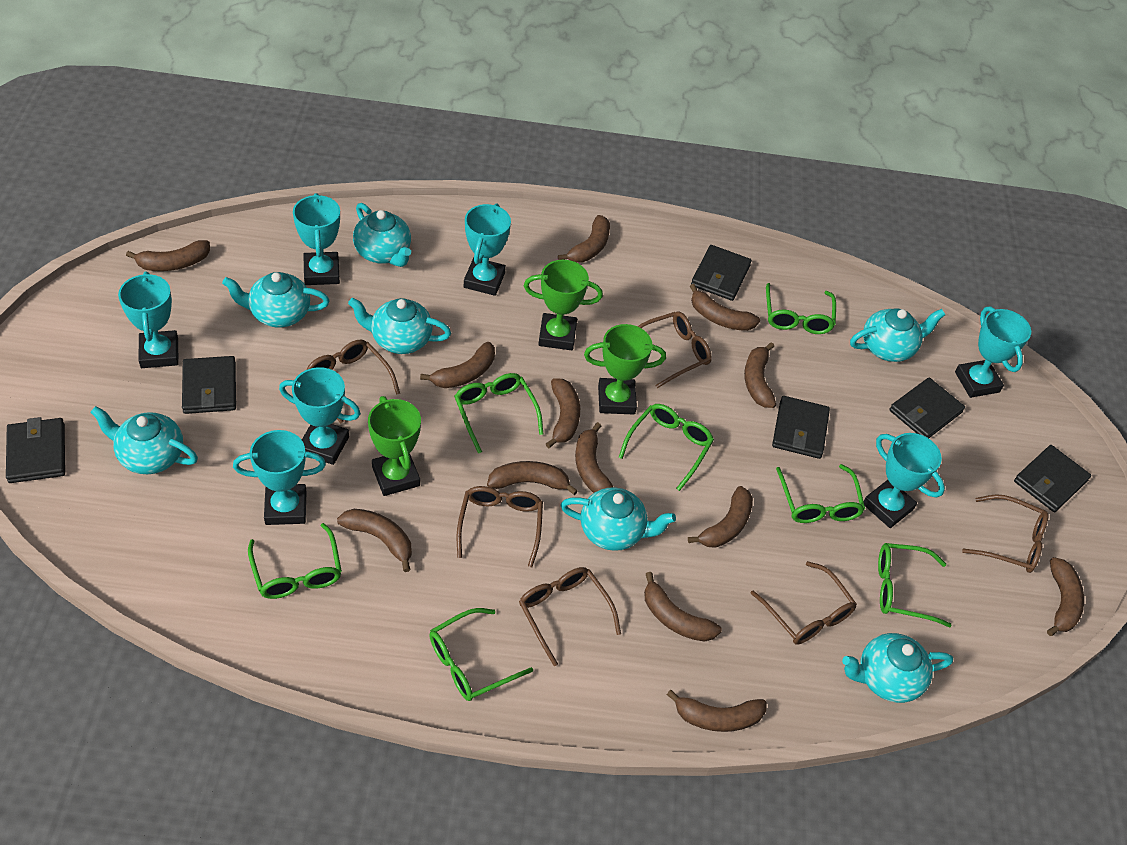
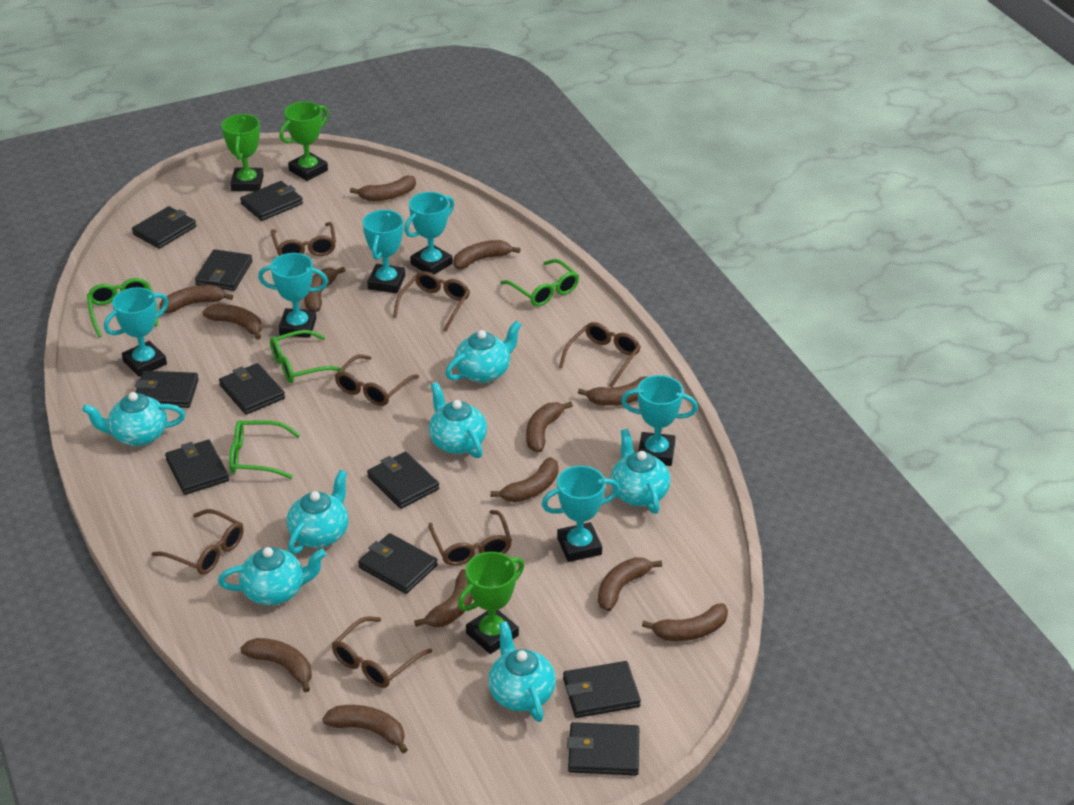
black wallet: [6,417,65,483] [182,356,236,414] [691,245,752,301] [772,396,830,459] [889,378,965,438] [1014,445,1091,512] = 6 -> [132,206,196,249] [135,371,199,408] [165,440,229,495] [195,249,252,291] [219,363,285,415] [240,181,303,221] [358,533,437,594] [367,452,439,509] [563,661,641,718] [567,722,639,775] = 10
brown glasses: [306,339,400,424] [457,486,543,567] [519,567,621,666] [638,311,712,388] [751,561,857,645] [962,494,1049,573] = 6 -> [151,509,244,575] [271,222,336,256] [332,616,432,688] [335,354,419,406] [393,271,470,332] [428,510,512,566] [559,322,641,387] = 7
green glasses: [248,523,342,599] [429,608,533,701] [454,373,543,453] [618,404,714,491] [766,283,836,334] [776,464,865,523] [878,543,952,627] = 7 -> [87,278,158,337] [229,420,300,479] [270,330,346,383] [500,259,579,306] = 4
turquoise trophy: [118,271,179,368] [233,430,326,525] [279,367,361,465] [293,193,340,285] [464,203,511,296] [864,433,945,528] [955,306,1031,398] = 7 -> [104,287,169,377] [258,253,328,338] [363,210,405,293] [404,192,454,275] [542,466,620,562] [621,375,698,466] = 6

